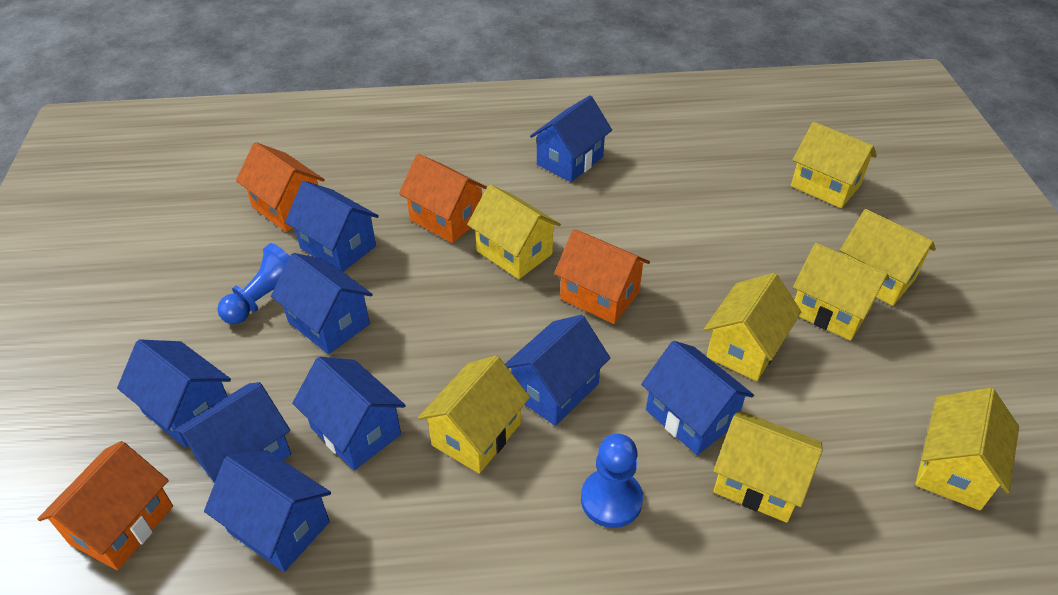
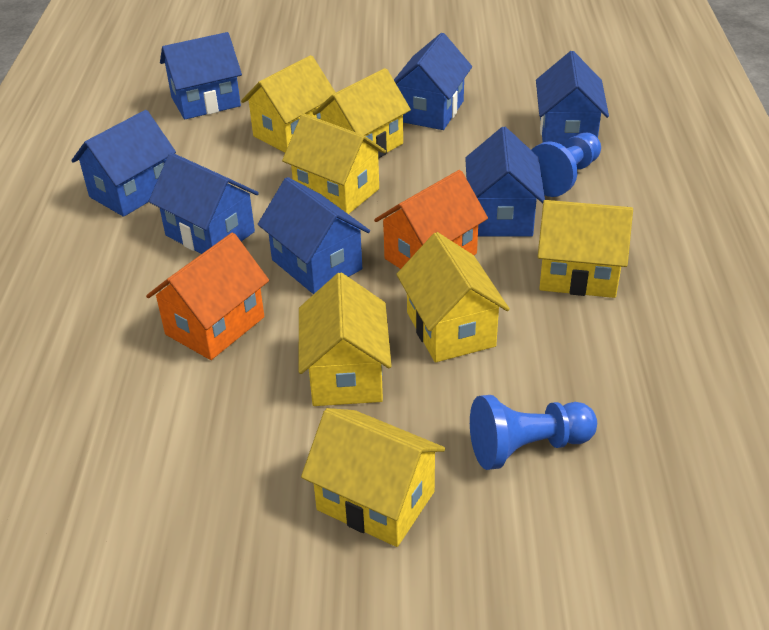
blue house: [117,339,231,448] [174,382,291,483] [204,450,331,572] [271,253,373,354] [285,181,379,272] [292,357,406,470] [505,315,610,426] [530,96,612,182] [641,341,754,455] = 9 -> [71,110,176,217] [149,153,259,254] [160,32,242,120] [258,177,370,294] [394,33,472,130] [465,127,545,236] [536,51,609,145] = 7
orange house: [37,441,173,570] [236,142,325,232] [399,154,487,243] [554,229,650,324] = 4 -> [146,233,269,360] [374,170,488,269] = 2
yellow house: [418,356,530,474] [467,185,561,279] [704,273,801,381] [713,410,822,523] [791,122,877,208] [793,243,889,341] [840,209,936,306] [915,388,1019,510] = 8 -> [241,55,336,152] [282,114,386,214] [299,273,392,406] [301,408,445,547] [313,68,411,159] [396,232,510,363] [538,200,633,298] = 7

